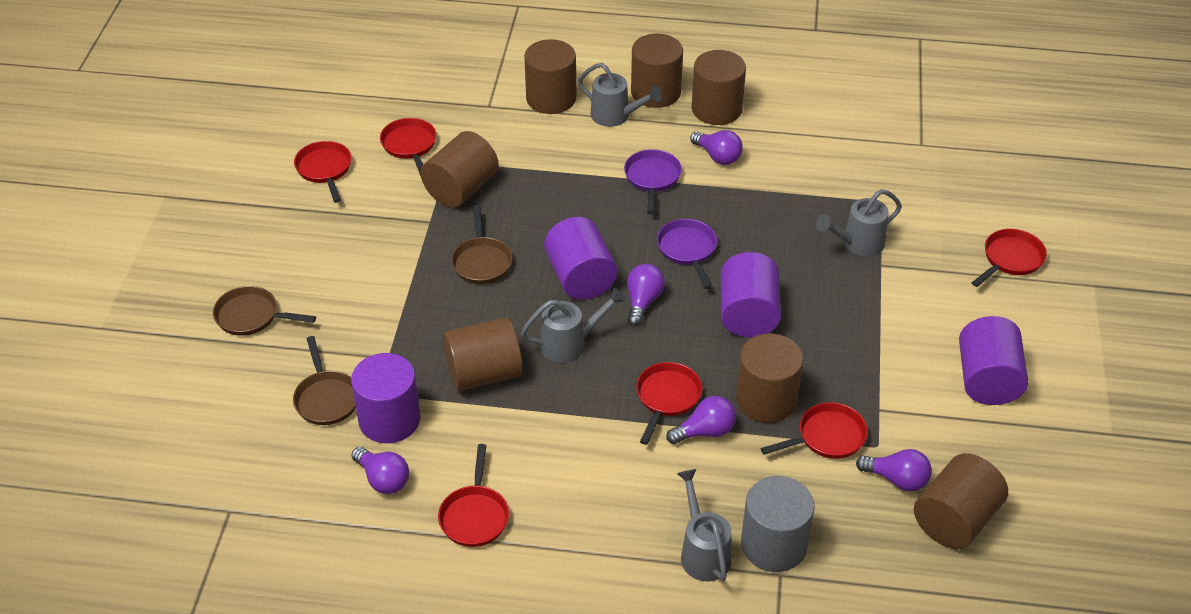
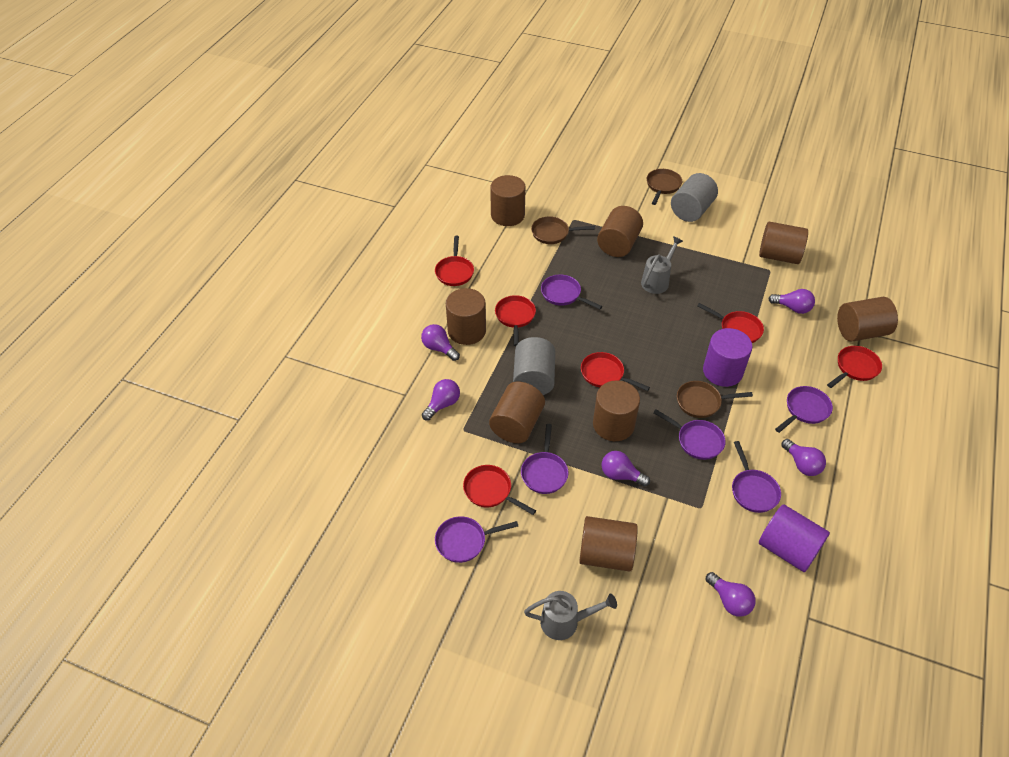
brown cylinder: [420,131,499,208] [443,317,523,391] [524,39,577,114] [631,34,683,108] [692,50,746,125] [736,334,803,423] [914,453,1008,549] = 7 -> [446,288,486,345] [489,382,545,443] [490,175,526,226] [579,516,638,572] [593,381,640,441] [597,206,643,257] [759,222,808,264] [837,297,898,342] = 8
grey cylinder: [741,476,815,572] = 1 -> [513,337,555,395] [671,173,718,222] = 2
grey watering can: [521,288,625,363] [578,63,662,127] [677,469,732,581] [816,189,902,256] = 4 -> [524,591,617,640] [641,236,683,294] = 2
purple cylinder: [351,353,421,443] [544,217,618,300] [721,252,781,337] [959,316,1028,405] = 4 -> [703,328,753,387] [759,504,830,572] = 2
purple light bulb: [351,447,409,494] [627,264,665,326] [666,396,736,444] [690,130,743,165] [856,449,932,492] = 5 -> [421,324,460,361] [422,379,460,420] [601,451,650,486] [706,572,756,617] [768,289,815,314] [781,439,826,476] = 6
purple pan: [624,149,682,214] [657,219,717,289] = 2 -> [435,516,518,563] [521,424,568,494] [541,274,602,309] [653,409,726,460] [732,441,781,513] [775,386,833,433] = 6

